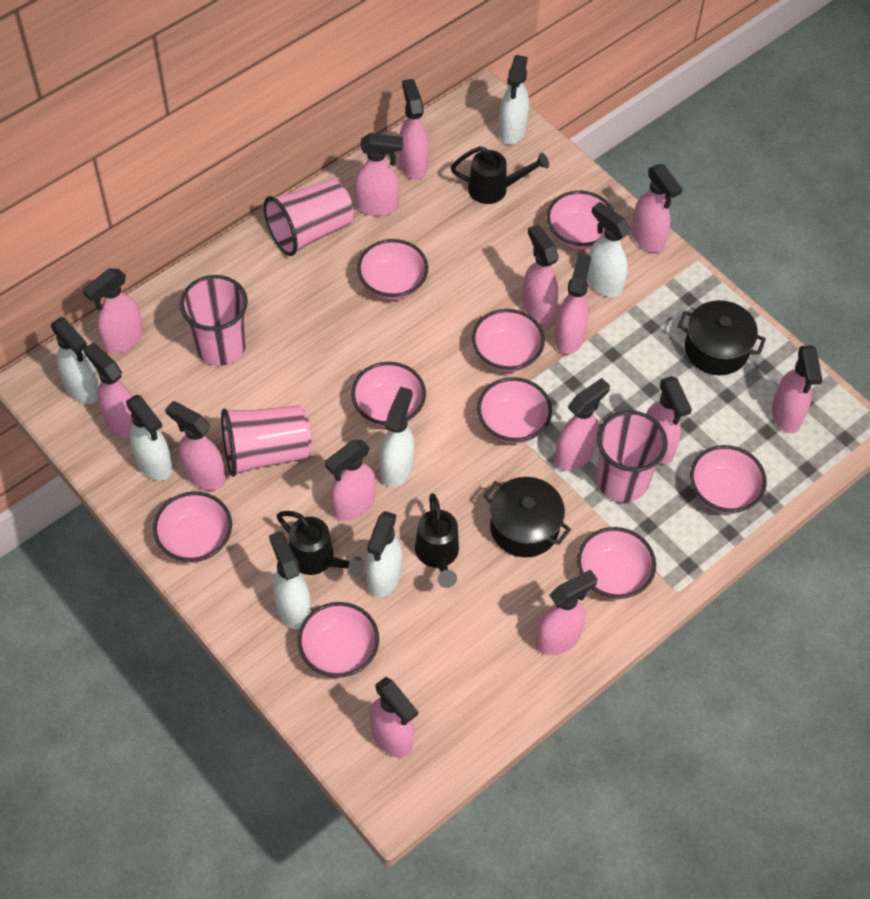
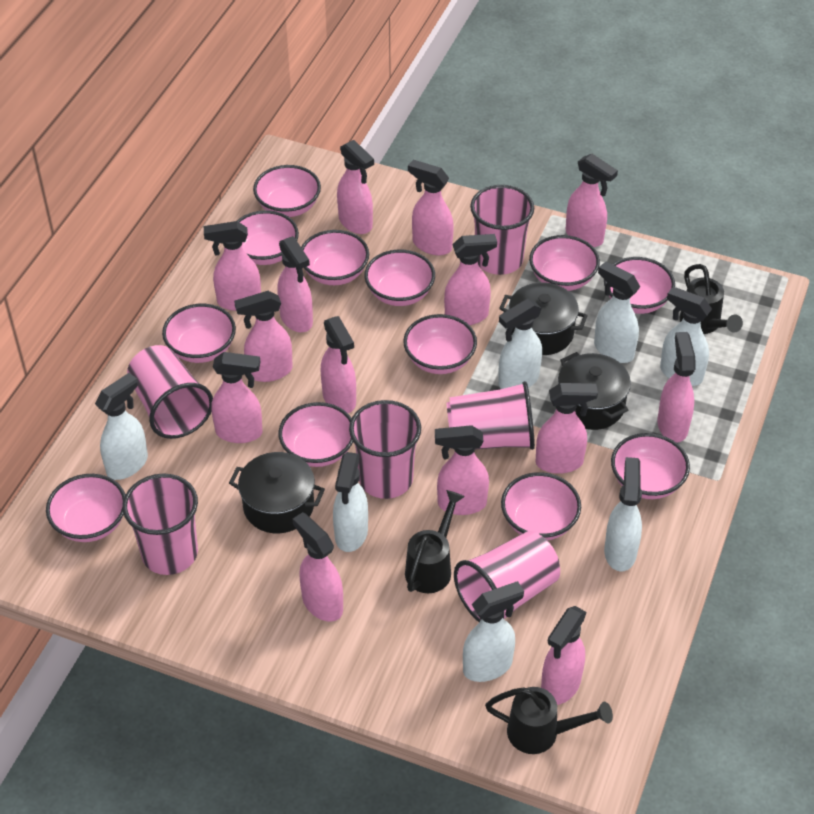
black pot: [483,477,571,557] [678,300,766,375] = 2 -> [229,452,325,533] [499,282,588,355] [558,352,631,430] = 3
pink bowl: [153,491,232,563] [298,602,379,678] [351,362,426,427] [357,239,428,300] [472,309,545,372] [477,377,552,444] [547,191,614,250] [577,527,656,599] [690,445,767,514] = 9 -> [46,474,126,542] [162,304,236,363] [237,210,299,265] [253,165,321,217] [278,402,353,467] [301,230,369,285] [364,250,435,306] [403,314,477,374] [501,472,581,540] [529,235,600,291] [604,257,675,314] [611,433,690,499] = 12
pink cup: [180,275,248,366] [221,406,312,477] [264,179,354,256] [596,410,668,502] = 4 -> [123,473,198,575] [127,345,213,439] [349,400,421,499] [446,381,535,450] [454,531,560,622] [470,185,534,275] = 6

